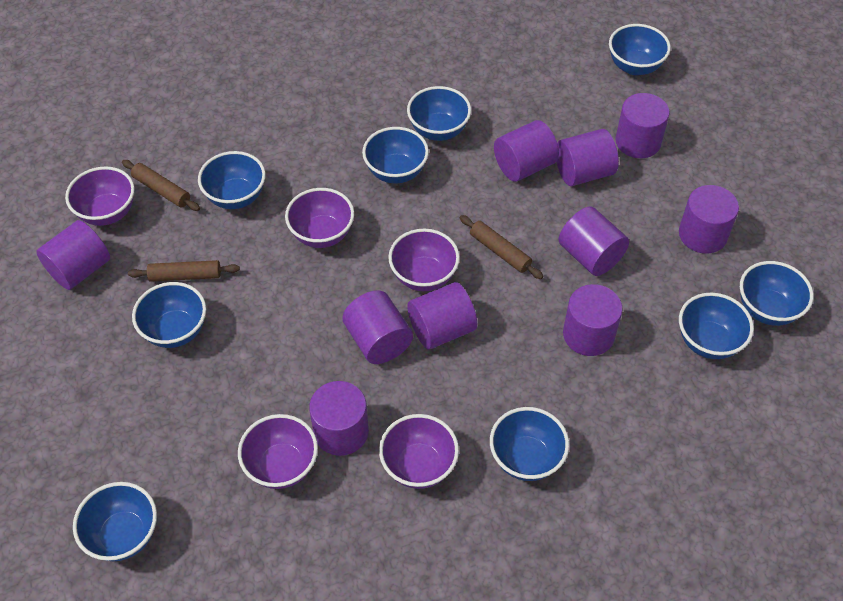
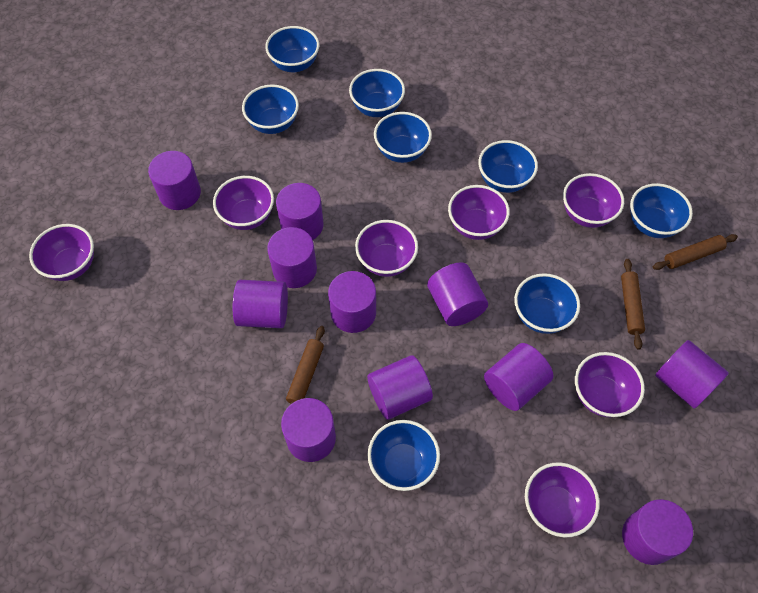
blue bowl: [73,482,157,561] [132,282,206,348] [198,151,266,209] [362,127,429,184] [407,86,471,141] [490,407,569,481] [609,24,671,75] [679,293,754,359] [740,261,814,326] = 9 -> [242,84,299,134] [265,26,319,72] [349,69,405,117] [367,420,440,491] [374,112,432,163] [478,140,538,193] [514,273,580,334] [630,183,693,238] = 8
purple bowl: [65,166,135,226] [238,414,318,489] [285,188,354,248] [379,414,459,489] [388,229,460,291] = 5 -> [29,224,94,281] [213,176,274,230] [355,220,418,277] [448,185,510,240] [525,462,600,537] [563,173,624,228] [575,352,645,418] = 7
purple cylinder: [36,220,110,290] [309,381,369,456] [342,290,413,364] [407,282,477,350] [494,120,559,182] [557,129,619,186] [559,207,629,276] [563,284,623,356] [615,93,670,158] [679,185,739,254] = 10 -> [148,151,201,210] [233,280,288,328] [267,227,317,288] [276,183,324,240] [281,398,336,462] [328,271,376,333] [367,355,433,420] [427,262,488,326] [484,343,553,411] [622,499,693,565] [655,340,729,409] = 11

